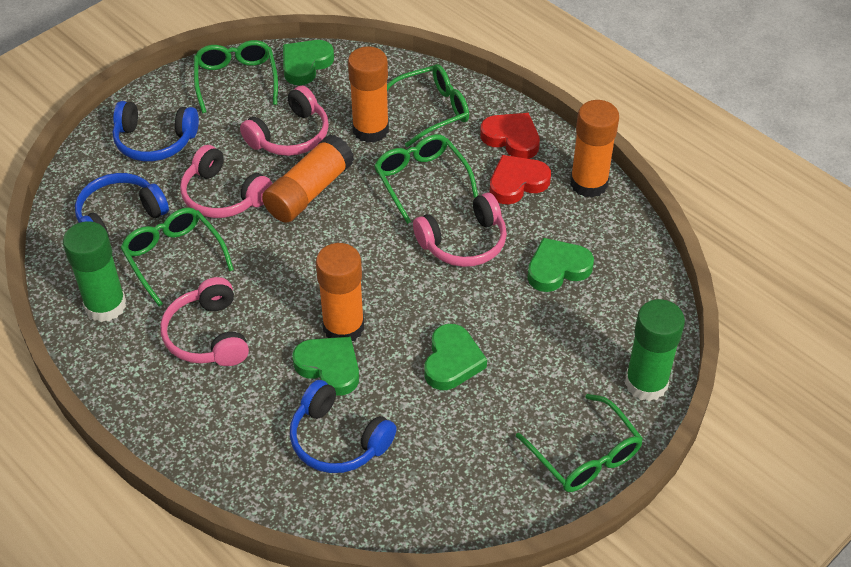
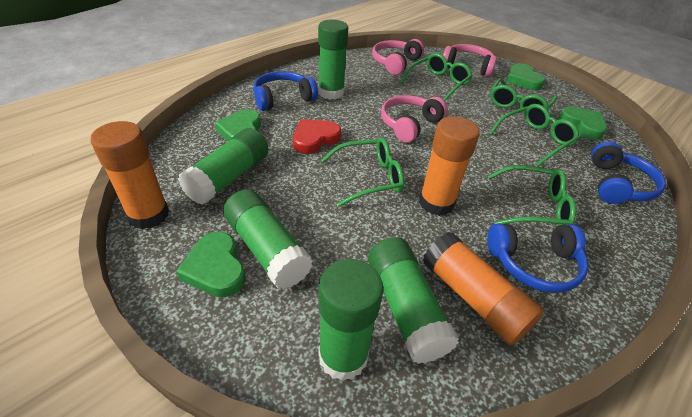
green glue stick: [63,221,126,322] [625,299,685,401] = 2 -> [178,128,269,205] [223,189,313,289] [318,19,348,99] [318,259,383,381] [368,237,459,364] = 5
orange glue stick: [262,134,354,223] [316,243,364,341] [348,46,389,143] [570,100,619,198] = 4 -> [91,121,169,229] [419,116,480,216] [423,232,544,345] = 3
pink headphones: [160,277,249,366] [180,145,272,218] [240,86,329,156] [413,193,507,267] = 4 -> [372,39,424,75] [381,95,448,143] [443,44,497,77] = 3
red heart: [480,113,540,159] [490,155,551,204] = 2 -> [293,119,341,154] = 1

